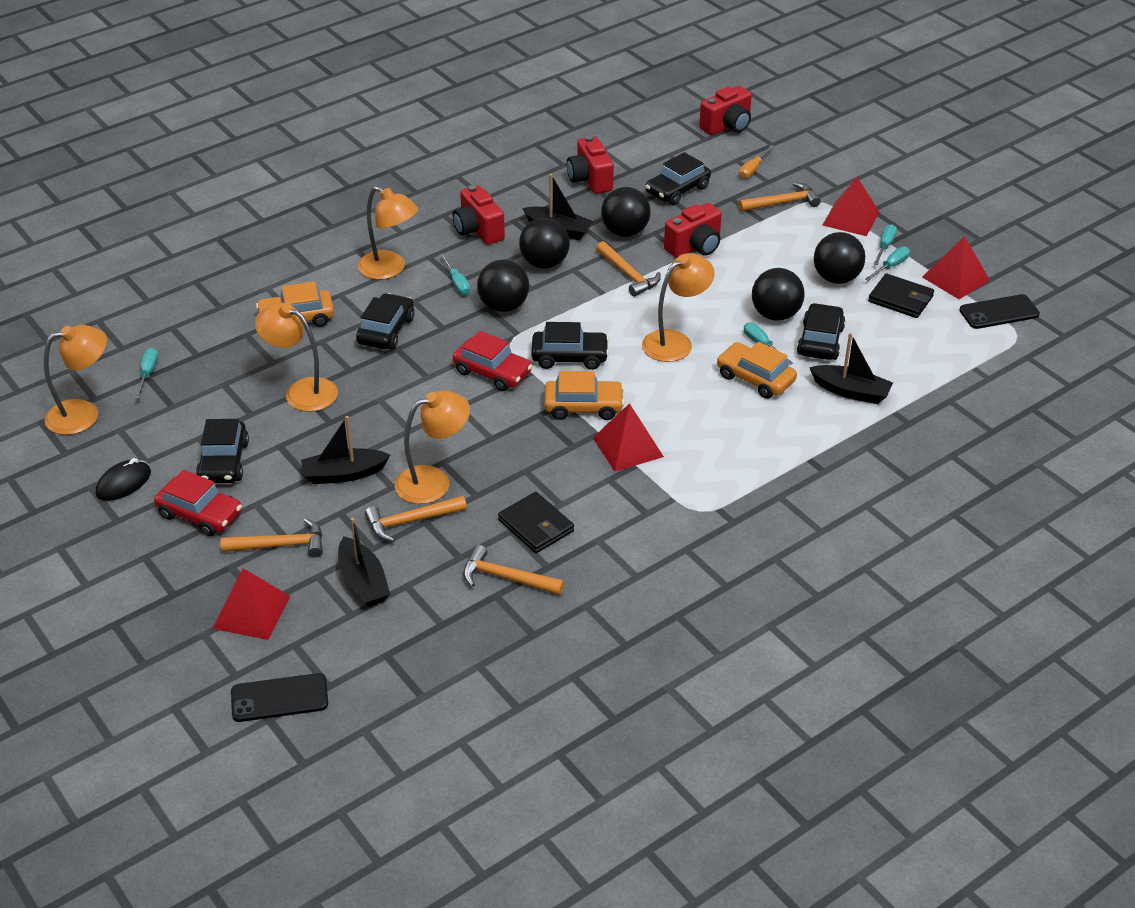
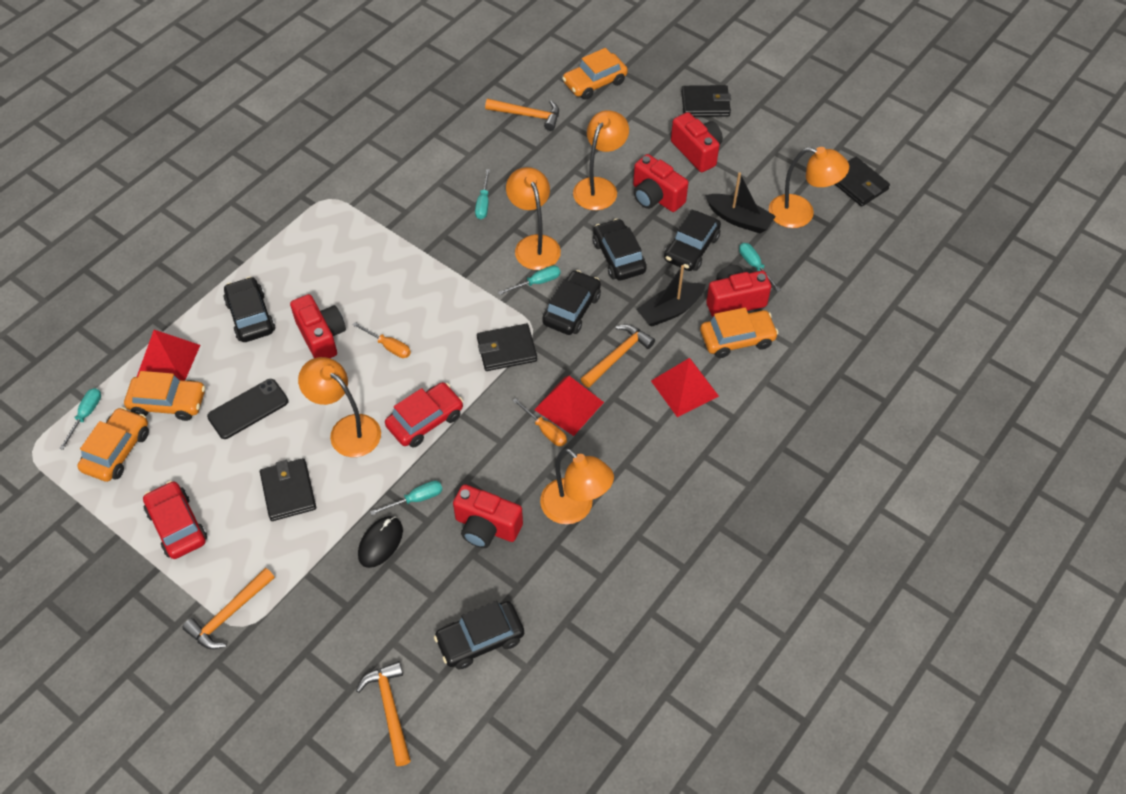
black ball: [477,259,529,312] [519,218,570,269] [601,187,651,237] [752,268,805,321] [814,232,865,284] = 5 -> none = 0
black boat: [301,416,390,484] [338,518,390,607] [522,174,594,240] [809,333,893,404] = 4 -> [636,265,706,327] [705,172,776,233] = 2
black phone: [231,673,328,722] [959,294,1040,329] = 2 -> [207,379,289,439] = 1
black wallet: [498,492,574,553] [868,274,934,318] = 2 -> [260,458,316,521] [477,324,537,371] [681,85,731,117] [834,157,890,207] = 4
orange car: [256,282,334,327] [544,371,625,420] [717,342,797,399] = 3 -> [77,407,149,482] [124,371,205,421] [562,48,628,100] [700,308,778,358] = 4
orange hammer: [220,518,323,558] [365,496,467,542] [463,545,564,595] [596,241,661,297] [738,182,821,212] = 5 -> [182,568,275,649] [356,661,411,766] [485,99,559,131] [581,324,655,388] = 4
orange screwdriver: [739,145,774,178] = 1 -> [352,322,411,358] [512,398,567,446] = 2
red camera: [452,185,505,245] [567,135,614,194] [664,203,722,258] [699,86,752,135] = 4 -> [290,294,346,358] [453,484,523,548] [633,154,688,212] [671,112,723,172] [706,265,771,317] = 5
red pyramid: [212,568,290,640] [593,403,664,471] [822,177,879,236] [922,236,990,299] = 4 -> [137,330,200,381] [534,376,604,436] [651,358,719,417] = 3

